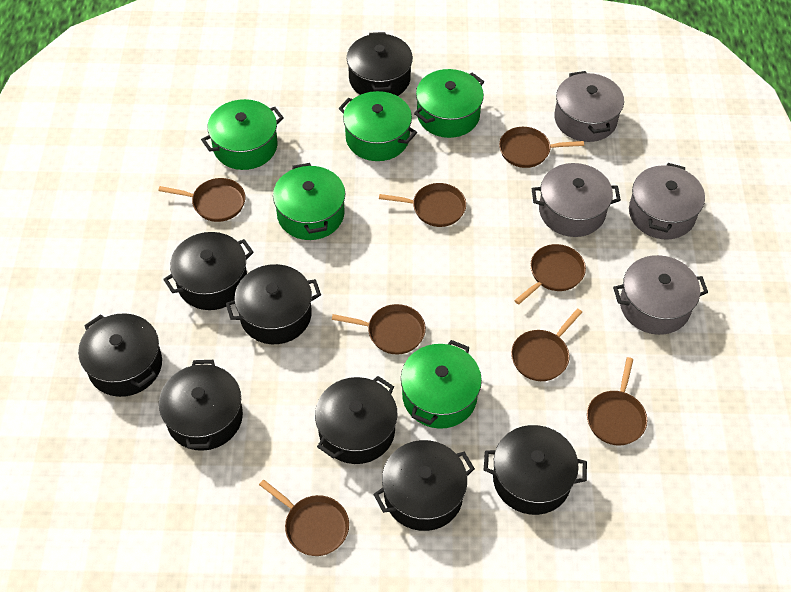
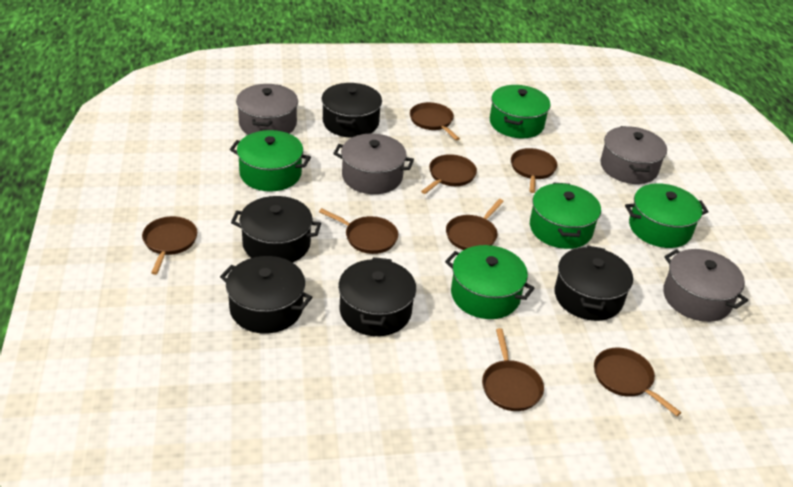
black pot: [78,313,162,397] [159,360,243,451] [163,232,254,310] [226,264,321,344] [315,376,398,464] [347,32,413,96] [373,440,475,531] [484,425,587,515] = 8 -> [220,256,312,334] [231,196,321,263] [321,83,382,138] [338,257,416,336] [554,245,633,321] = 5

